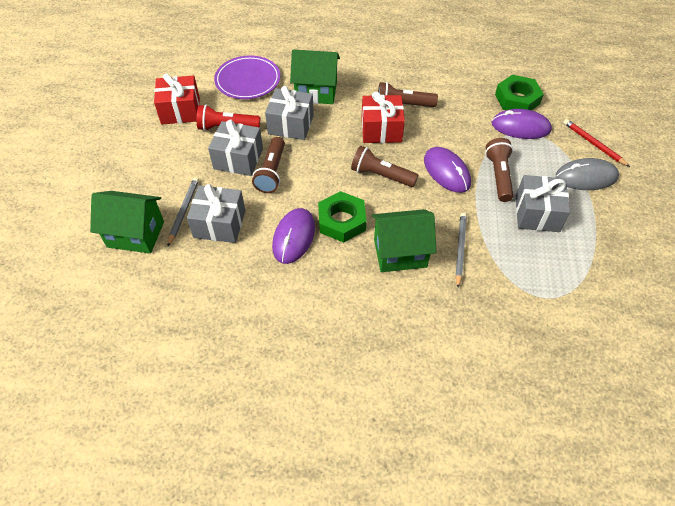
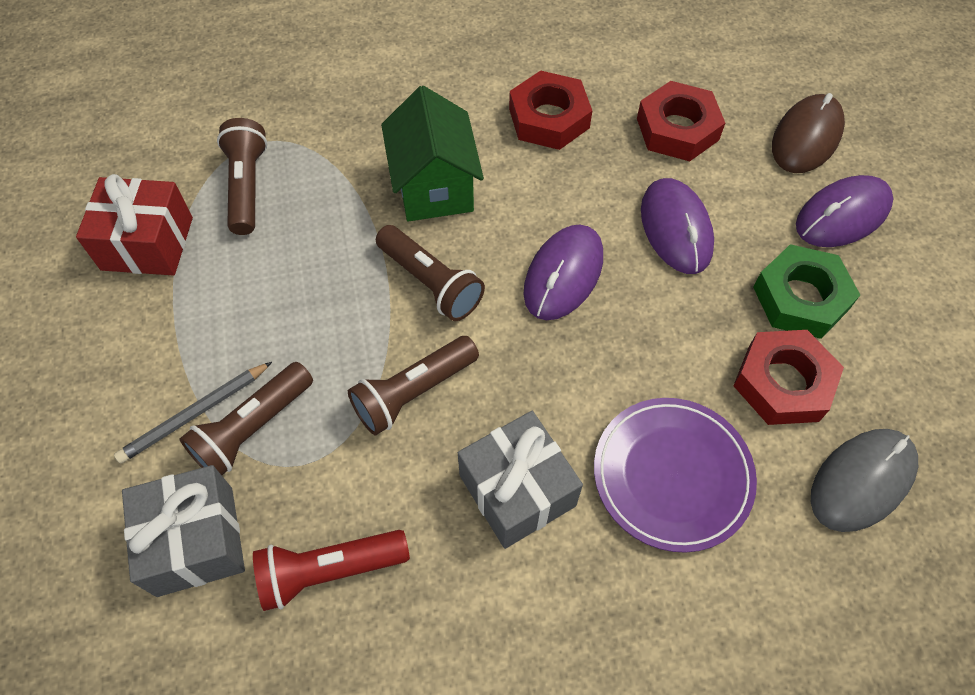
brown mouse: none = 0 -> [772,93,845,173] = 1
green house: [90,191,164,253] [290,49,340,104] [372,209,436,272] = 3 -> [381,86,484,221] = 1
green nut: [318,191,367,242] [495,75,544,110] = 2 -> [753,244,860,339] = 1
grey gift: [187,184,245,243] [208,119,263,176] [265,86,314,140] [516,175,570,232] = 4 -> [122,465,245,597] [458,411,583,549] = 2
grey pencil: [168,177,199,246] [455,212,467,288] = 2 -> [114,362,272,464] = 1
red gift: [154,73,200,124] [362,92,405,143] = 2 -> [76,174,193,276] = 1
red nut: none = 0 -> [509,70,592,150] [637,81,725,161] [733,330,844,425] = 3
red pencil: [563,119,630,167] = 1 -> none = 0

